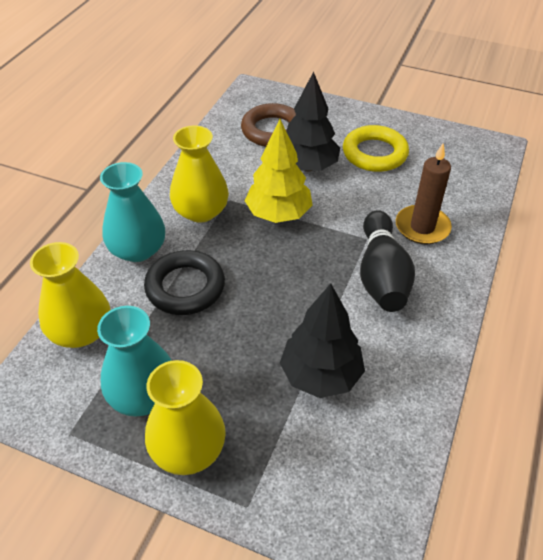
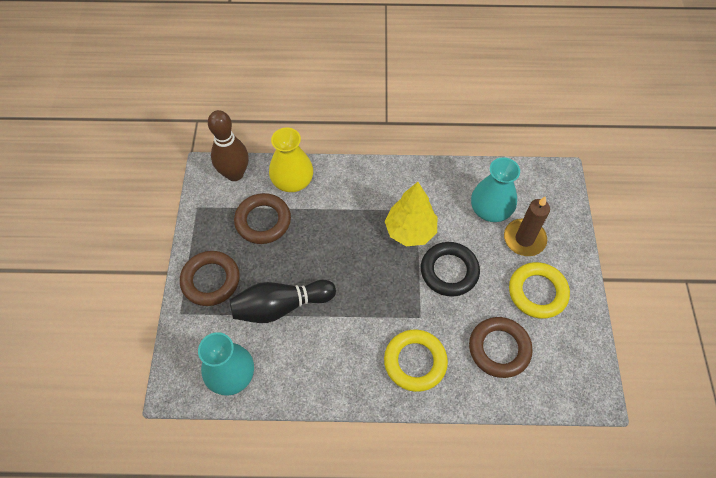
black tree: [280,283,365,398] [286,71,340,171] = 2 -> none = 0
brown bowling pin: none = 0 -> [208,110,249,181] = 1
brown ring: [241,103,296,147] = 1 -> [180,251,240,306] [234,193,291,244] [469,317,533,378] = 3
yellow ring: [343,125,409,172] = 1 -> [384,330,448,392] [509,262,570,319] = 2
yellow vase: [30,242,110,348] [145,360,226,475] [170,125,229,223] = 3 -> [269,128,313,192] = 1

